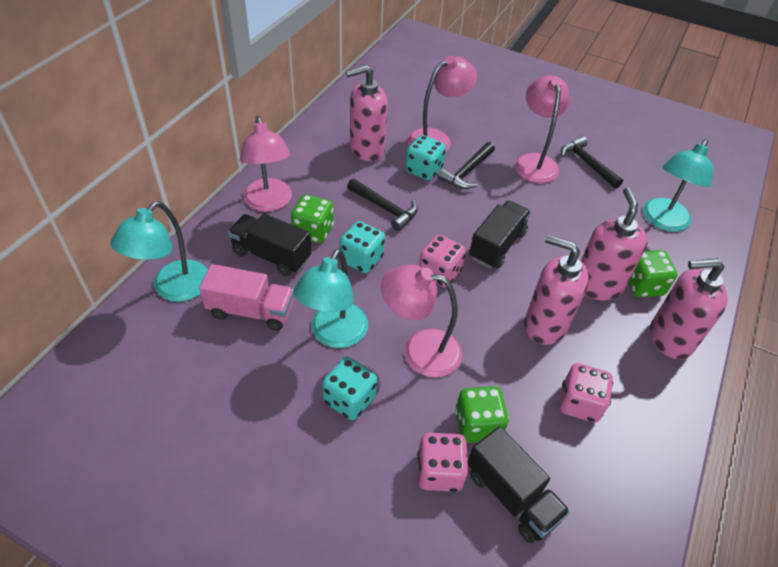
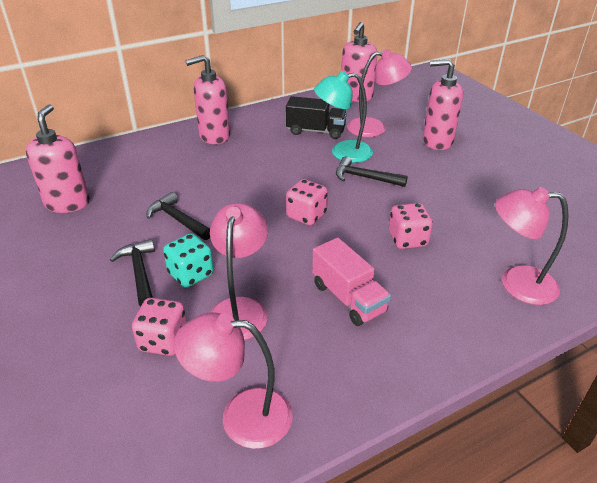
black truck: [228,214,311,276] [468,426,570,543] [469,200,531,268] = 3 -> [286,96,347,139] = 1
green dice: [291,194,334,243] [455,386,509,443] [628,250,677,297] = 3 -> none = 0
turquoise dice: [322,357,377,420] [340,221,385,273] [405,135,446,180] = 3 -> [163,233,214,288] = 1
turquoise lamp: [111,201,208,302] [294,249,368,348] [643,139,713,232] = 3 -> [314,71,373,163] = 1

